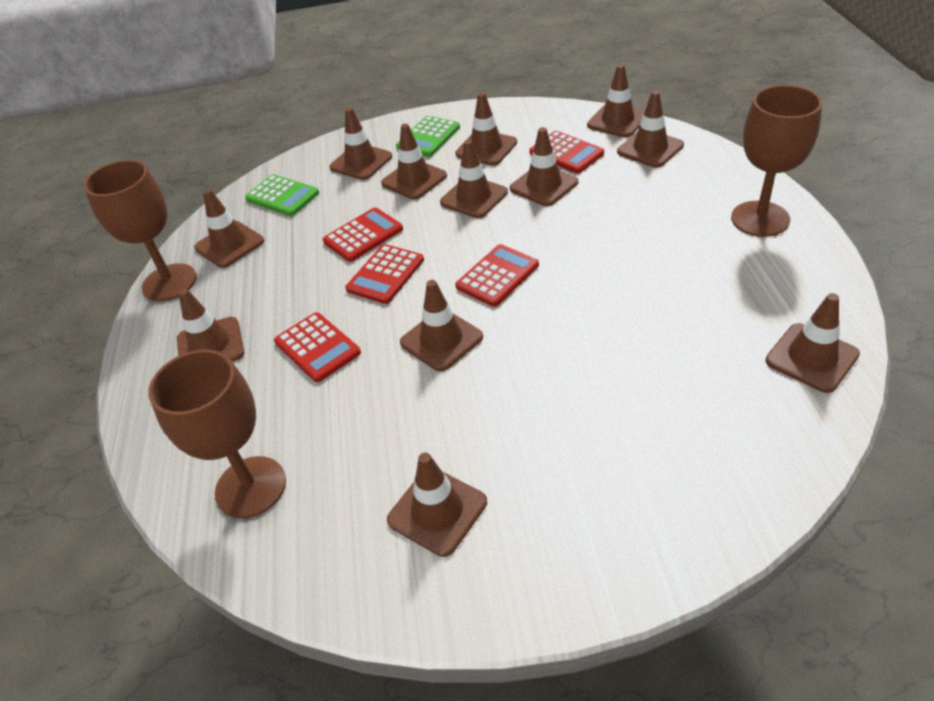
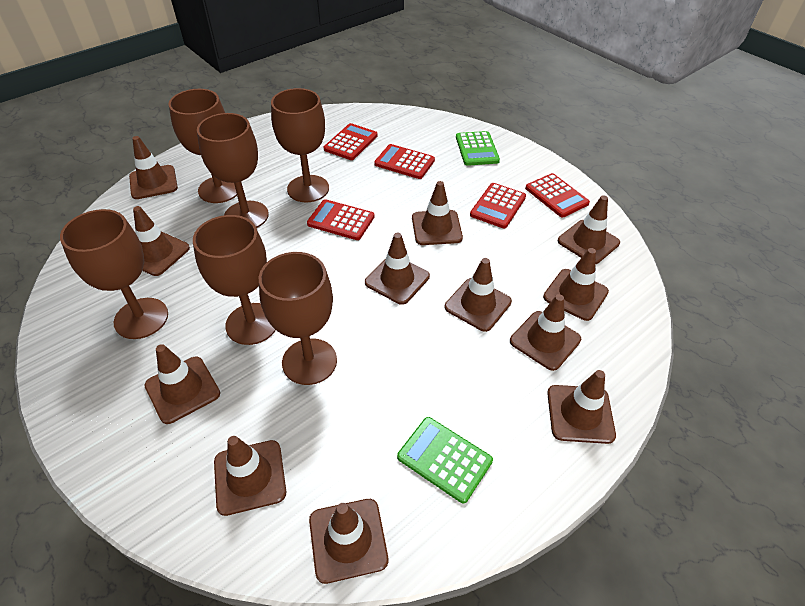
brown goblet: [84,160,197,301] [149,349,286,519] [731,85,822,237] = 3 -> [60,209,168,339] [168,89,237,203] [193,215,276,345] [197,113,269,228] [259,252,337,385] [271,88,329,203] = 6

